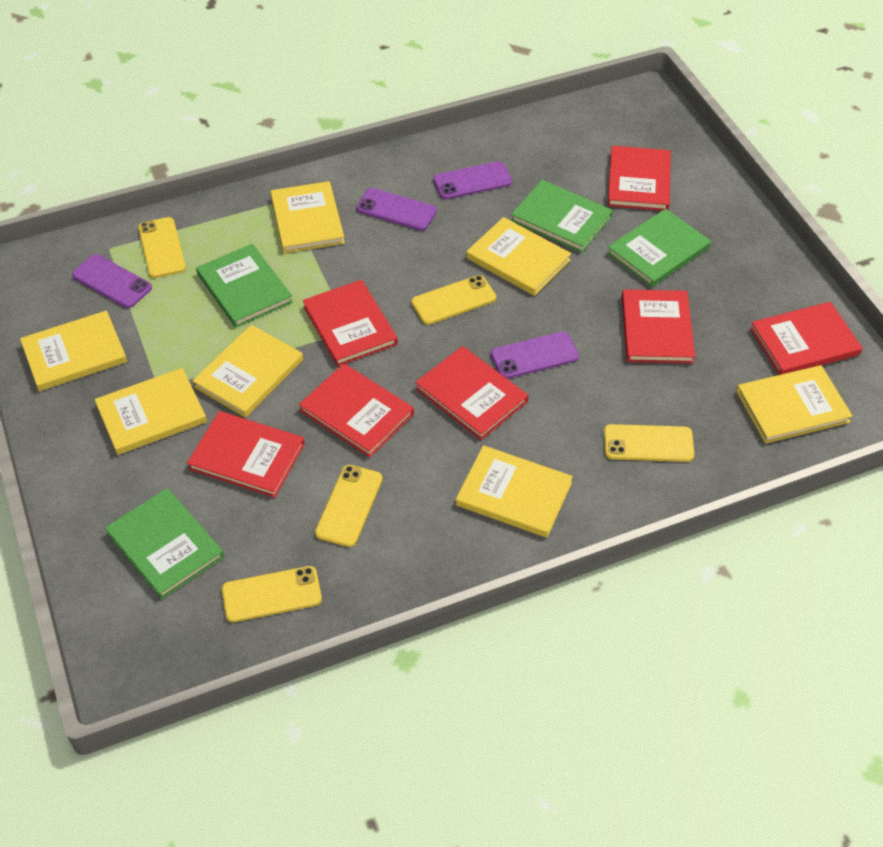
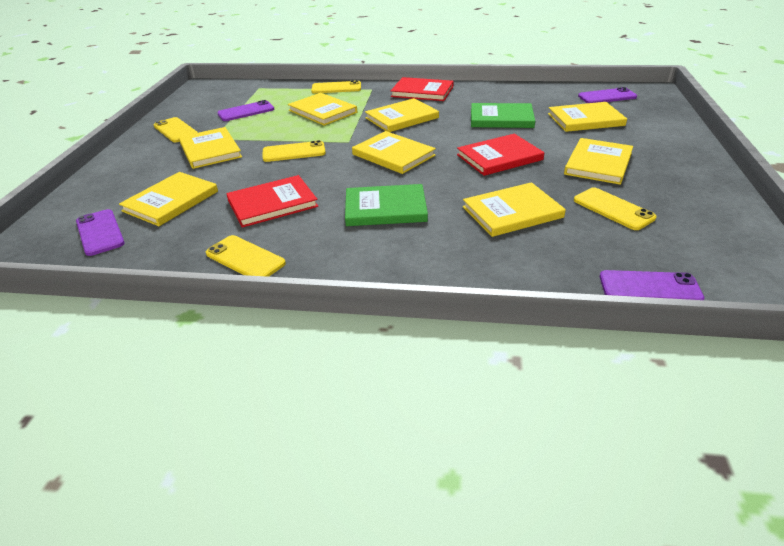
green book: [105,488,224,599] [196,244,293,328] [511,180,613,253] [607,209,711,287] = 4 -> [345,184,428,226] [471,103,535,128] = 2
red book: [187,411,305,498] [299,364,414,457] [303,280,398,366] [415,346,528,440] [608,146,671,211] [622,289,695,364] [750,302,863,375] = 7 -> [226,175,318,228] [391,77,453,101] [457,134,544,176] = 3
yellow book: [20,310,127,391] [95,368,207,455] [192,325,303,418] [270,181,345,253] [456,445,573,538] [466,217,571,296] [736,365,853,444] = 7 -> [119,172,218,226] [179,127,242,169] [288,93,357,126] [352,131,436,174] [365,98,439,132] [463,182,566,237] [548,102,627,132] [564,138,633,185] = 8

